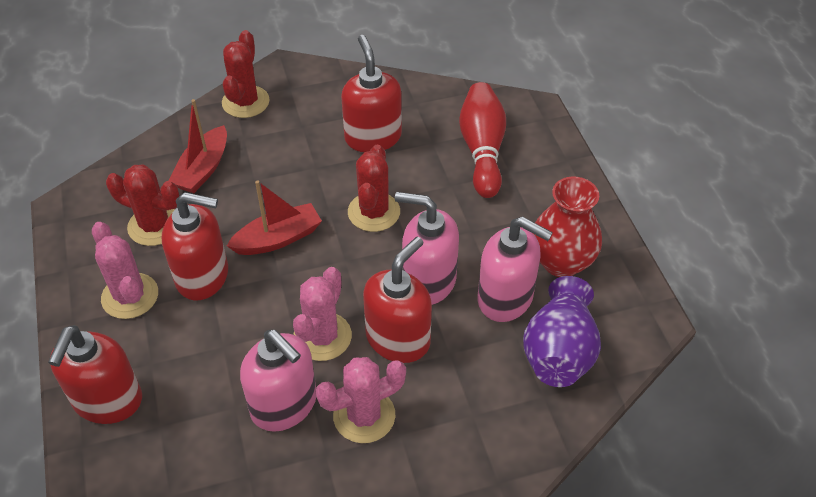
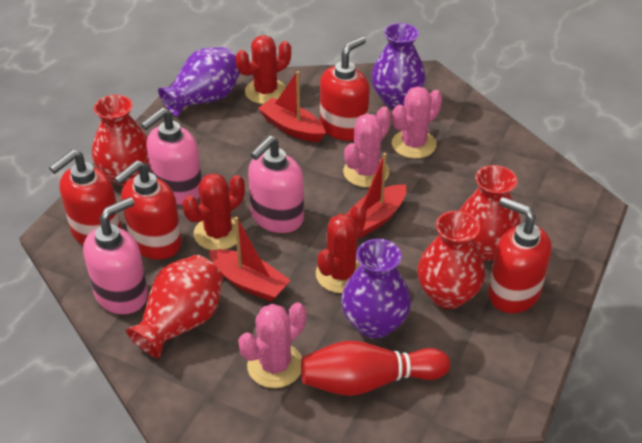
purple vase: [523,276,601,387] = 1 -> [158,47,240,117] [341,239,411,339] [371,23,426,108] = 3
red boat: [168,99,227,193] [227,180,322,255] = 2 -> [209,217,291,302] [258,71,326,142] [347,153,407,239] = 3
red vase: [534,176,602,277] = 1 -> [92,95,149,186] [126,255,223,358] [417,211,485,309] [460,165,521,261] = 4

